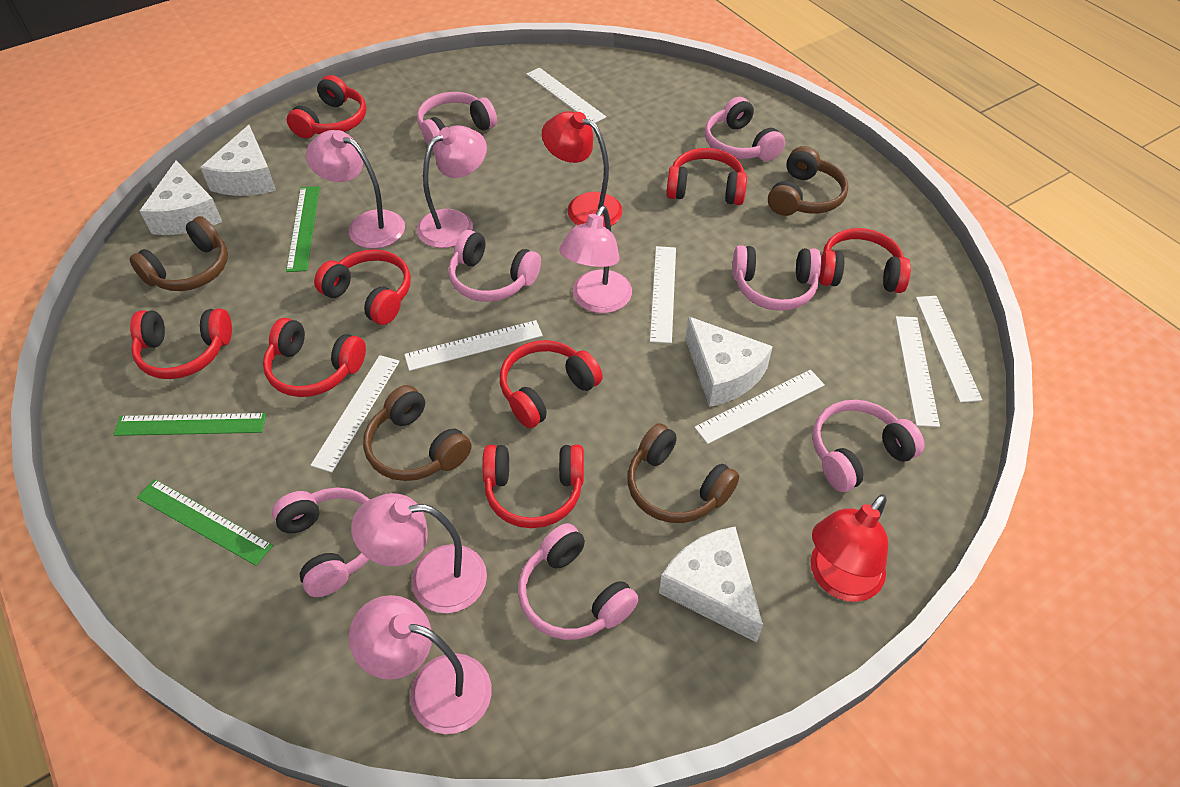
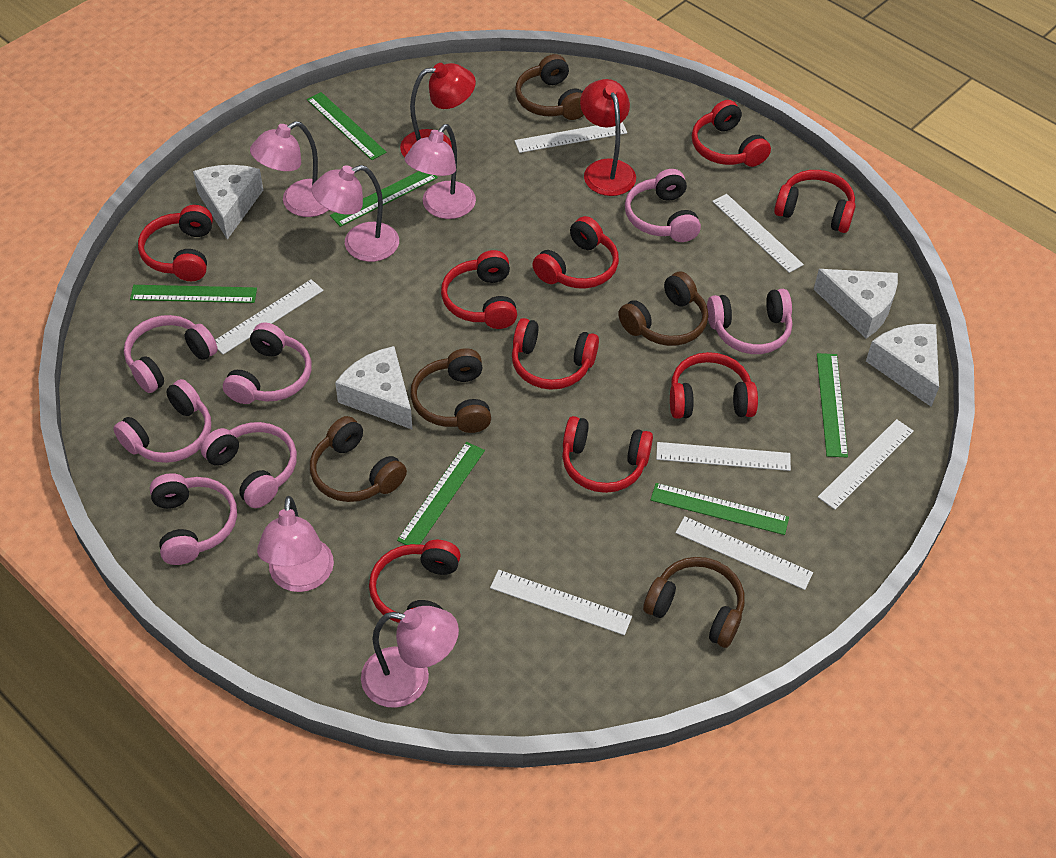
brown headphones: [129,216,228,291] [363,385,472,481] [627,423,739,523] [768,146,848,216] = 4 -> [310,416,407,502] [410,348,491,433] [515,54,584,120] [618,272,708,346] [643,557,745,648] = 5
green ruler: [113,413,266,436] [136,479,273,566] [286,186,320,272] = 3 -> [130,285,257,303] [307,92,387,160] [330,171,438,227] [397,442,485,545] [651,483,789,535] [817,353,848,457] = 6
red headphones: [130,309,232,379] [263,318,366,397] [287,75,366,139] [314,249,411,325] [482,445,584,528] [500,340,603,428] [666,148,747,205] [819,228,911,293] = 8 -> [138,205,213,281] [369,540,461,623] [441,250,517,329] [512,318,599,390] [532,216,619,289] [562,416,653,493] [670,352,758,418] [692,100,771,167] [774,170,856,233] = 9

